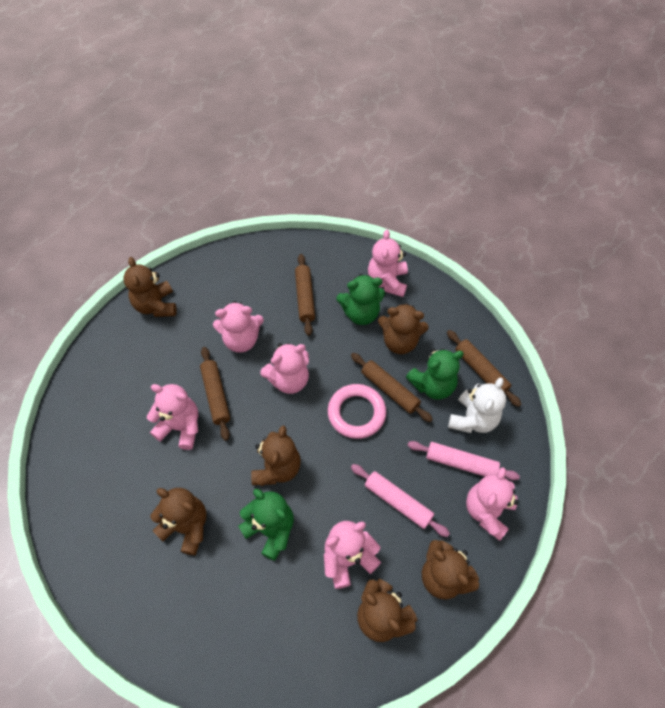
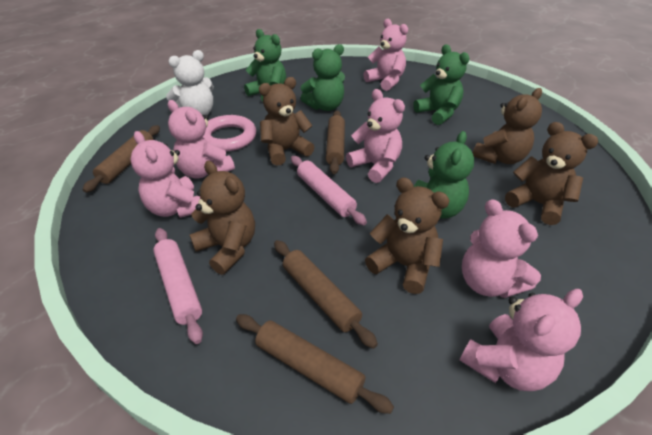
brown teddy bear: [124,257,177,317] [150,488,207,555] [251,426,301,486] [357,579,417,642] [378,303,429,354] [422,540,479,599] = 6 -> [189,161,255,275] [259,77,314,166] [365,177,450,294] [473,88,542,164] [505,122,598,225] = 5
green teddy bear: [238,489,294,561] [336,274,385,325] [406,348,464,400] = 3 -> [244,29,286,102] [300,44,345,111] [413,45,470,125] [414,131,474,219] = 4

